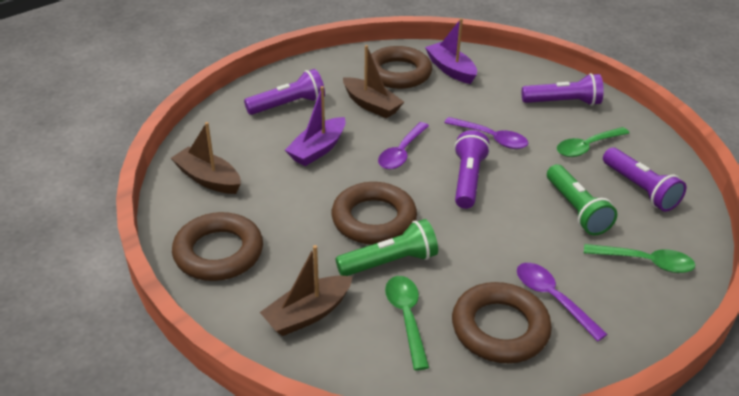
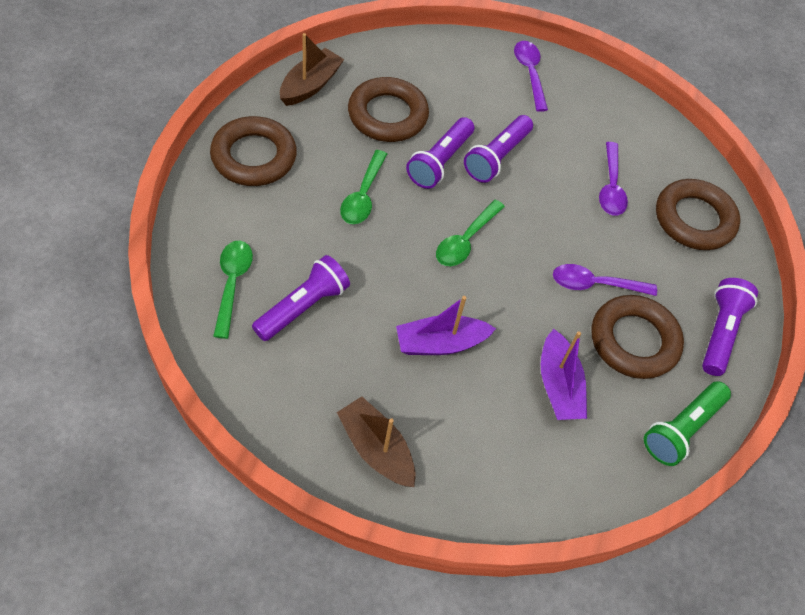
brown boat: [171,122,241,194] [260,245,352,336] [343,45,404,119] = 3 -> [280,33,344,106] [337,396,416,487] = 2
green flashlight: [336,219,438,276] [547,164,617,235] = 2 -> [644,381,731,466] = 1

